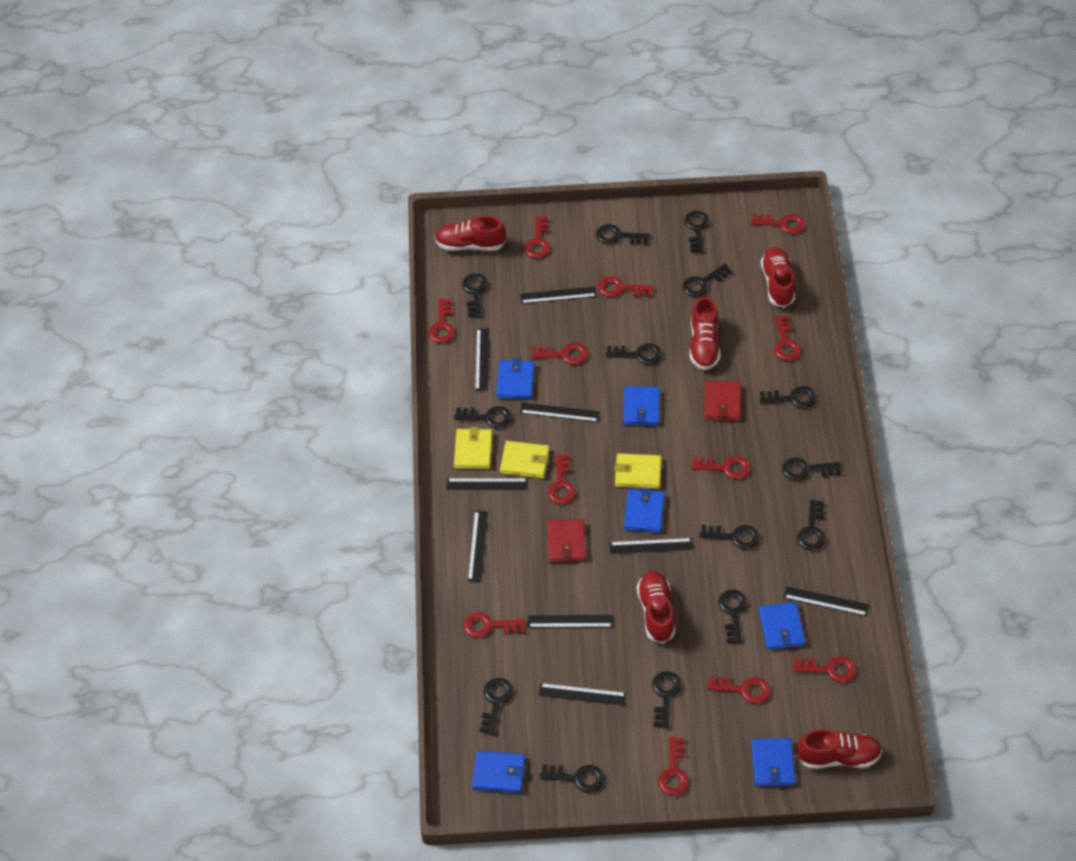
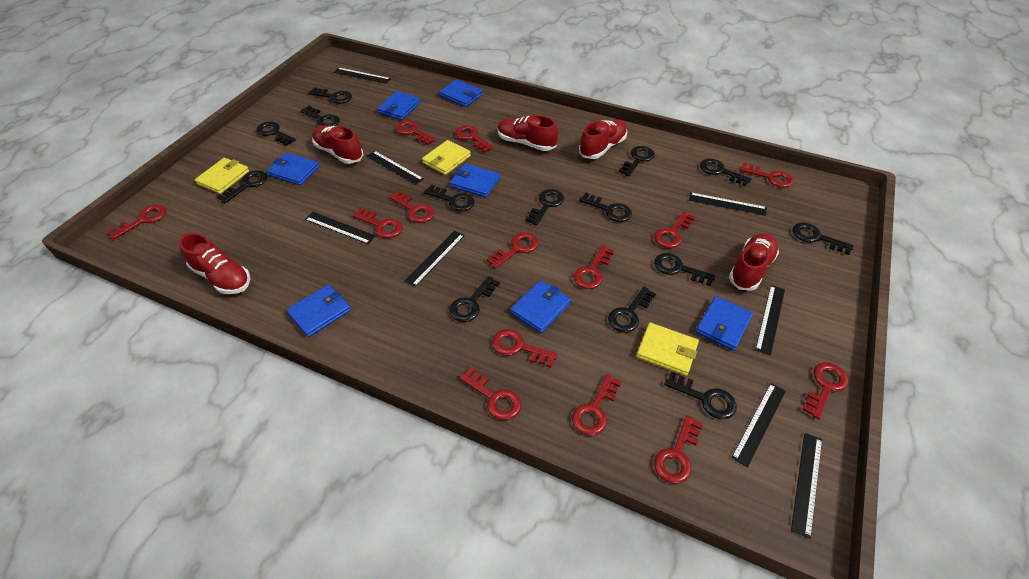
black ruler: [447,478,528,490] [468,511,488,582] [475,328,489,391] [520,287,597,304] [520,403,600,422] [528,615,613,628] [539,683,626,706] [609,538,693,554] [784,586,869,616] = 9 -> [305,212,376,244] [334,68,391,84] [366,151,424,185] [405,230,465,287] [689,192,767,216] [731,383,786,468] [755,285,785,355] [791,433,822,539] = 8
blue wallet: [472,751,525,793] [496,359,535,399] [623,386,660,426] [624,488,665,533] [751,738,796,786] [759,602,805,650] = 6 -> [267,153,319,185] [286,284,351,337] [377,91,421,120] [439,79,483,107] [450,164,500,198] [510,280,571,333] [696,296,753,351] = 7
red key: [429,299,455,343] [464,612,525,638] [525,216,550,259] [531,343,588,365] [548,455,575,504] [598,276,653,297] [658,737,689,796] [691,456,751,479] [707,676,771,704] [751,214,805,234] [774,315,801,361] [793,656,856,682] = 12 -> [107,204,166,240] [353,208,403,238] [389,190,434,223] [395,120,436,145] [455,125,494,153] [460,367,521,420] [487,232,538,269] [492,329,558,367] [572,374,622,436] [574,246,614,289] [654,211,695,248] [654,415,703,484] [739,162,794,188] [802,362,849,420] = 14
red wallet: [547,519,586,562] [704,381,741,421] = 2 -> none = 0

